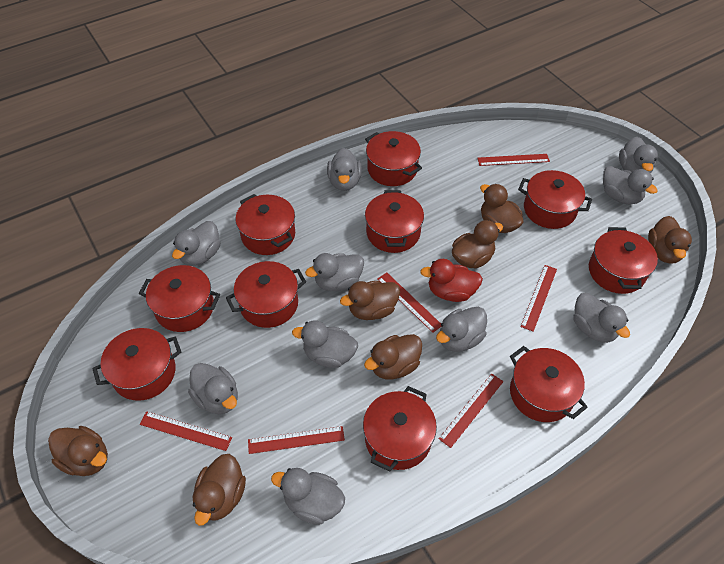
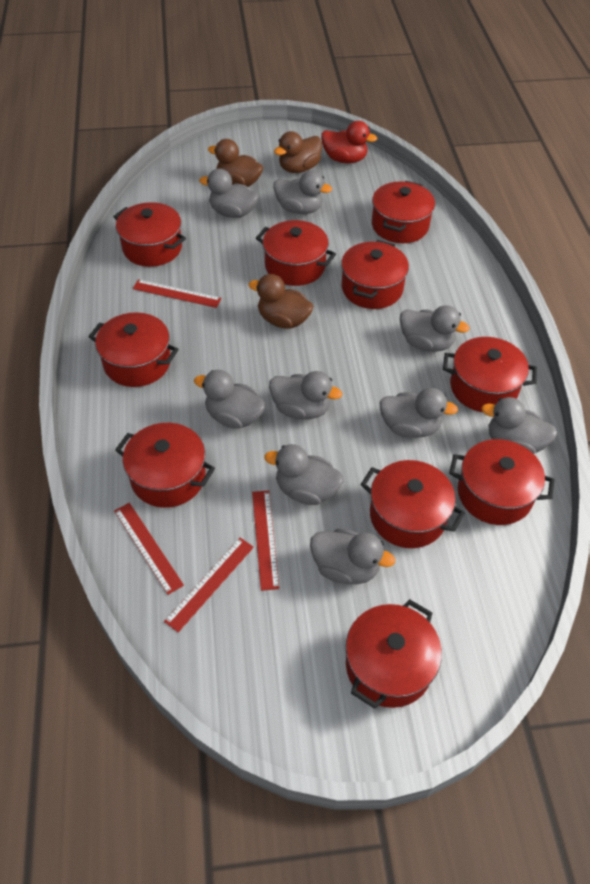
brown duck: [48,426,108,476] [193,454,246,526] [340,281,400,320] [364,334,422,380] [452,220,503,268] [480,184,524,233] [648,216,692,264] = 7 -> [208,139,263,187] [248,274,313,329] [274,131,322,173] = 3
grey duck: [172,221,221,266] [188,363,238,414] [271,468,345,525] [292,320,358,368] [305,253,364,291] [327,148,362,191] [436,307,487,352] [573,293,630,343] [603,166,658,205] [619,137,658,174] = 10 -> [194,370,266,429] [199,169,259,218] [264,444,343,505] [269,371,342,419] [273,170,332,214] [310,528,395,584] [379,388,458,438] [400,305,470,352] [481,397,557,454] = 9
red ruler: [140,411,232,451] [248,426,345,454] [377,272,441,333] [439,374,503,448] [478,154,550,166] [521,265,557,332] = 6 -> [114,503,184,595] [133,279,221,308] [164,538,254,632] [252,491,279,591] = 4

